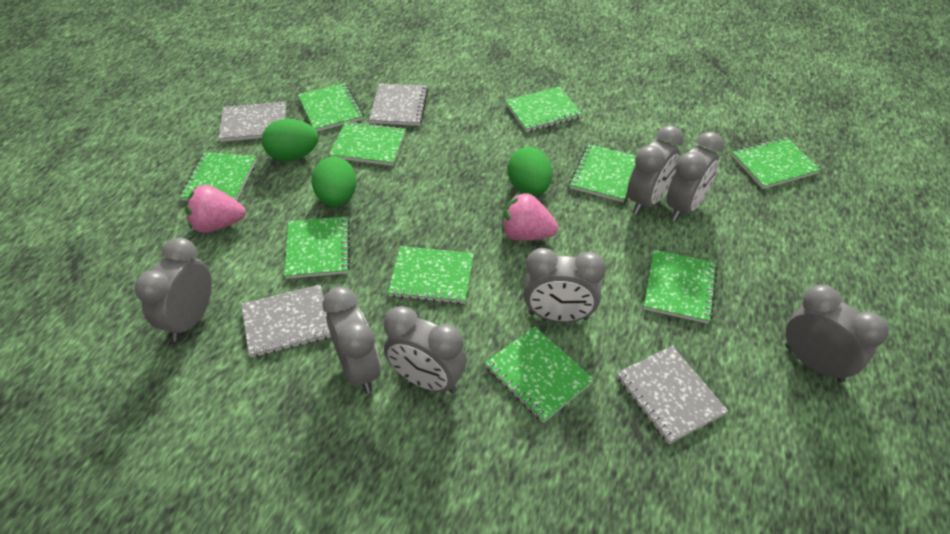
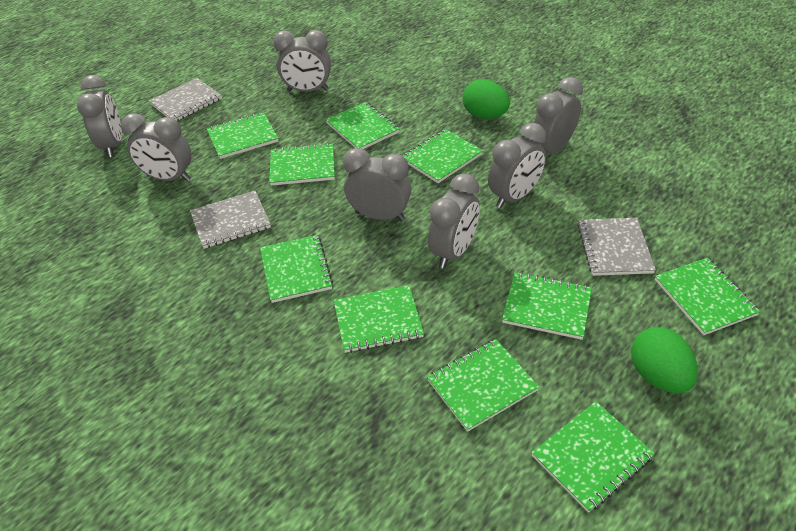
green egg: [262,119,318,161] [312,157,357,207] [508,147,552,196] = 3 -> [463,79,510,119] [631,327,698,393] = 2
grey notebook: [219,101,286,142] [241,285,331,358] [369,83,428,126] [617,346,728,444] = 4 -> [149,78,222,121] [190,191,271,249] [577,218,656,276] = 3
pink strawberry: [185,185,246,233] [502,193,558,241] = 2 -> none = 0

